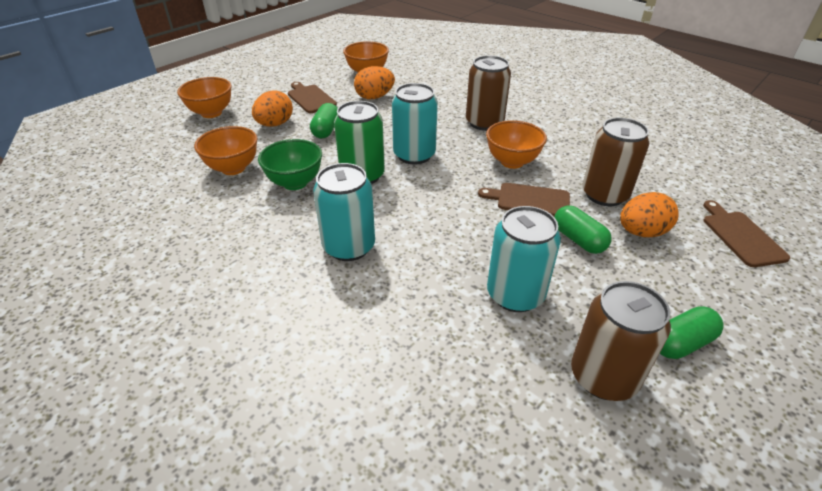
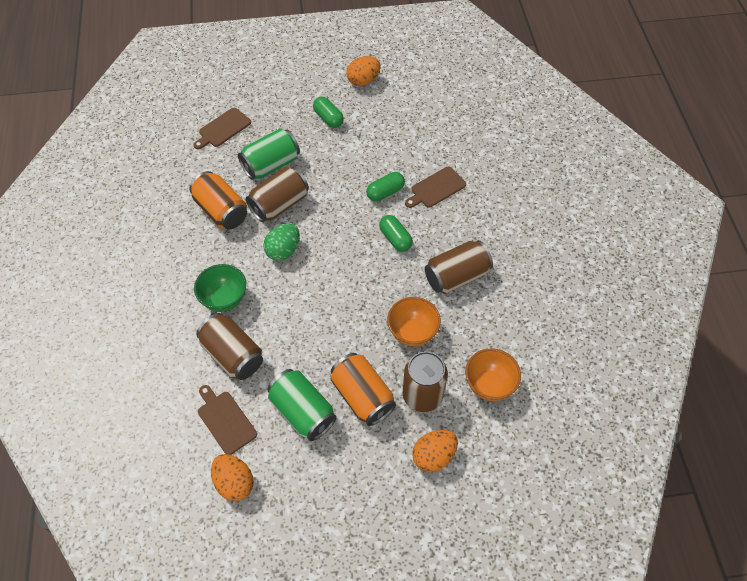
brown can: [466,55,511,131] [571,281,671,401] [582,117,649,206] = 3 -> [196,313,263,380] [246,167,309,222] [403,351,448,412] [425,240,493,294] = 4
green can: [334,101,385,184] = 1 -> [238,129,300,180] [267,369,337,441] = 2
green egg: none = 0 -> [263,223,300,261] = 1
orange bowl: [177,77,232,118] [194,126,257,175] [343,41,389,72] [486,120,547,169] = 4 -> [387,297,441,346] [465,348,521,401] = 2
orange can: none = 0 -> [190,171,247,229] [331,353,396,426] = 2
turquoise can: [313,163,375,261] [392,83,438,165] [487,206,561,312] = 3 -> none = 0

